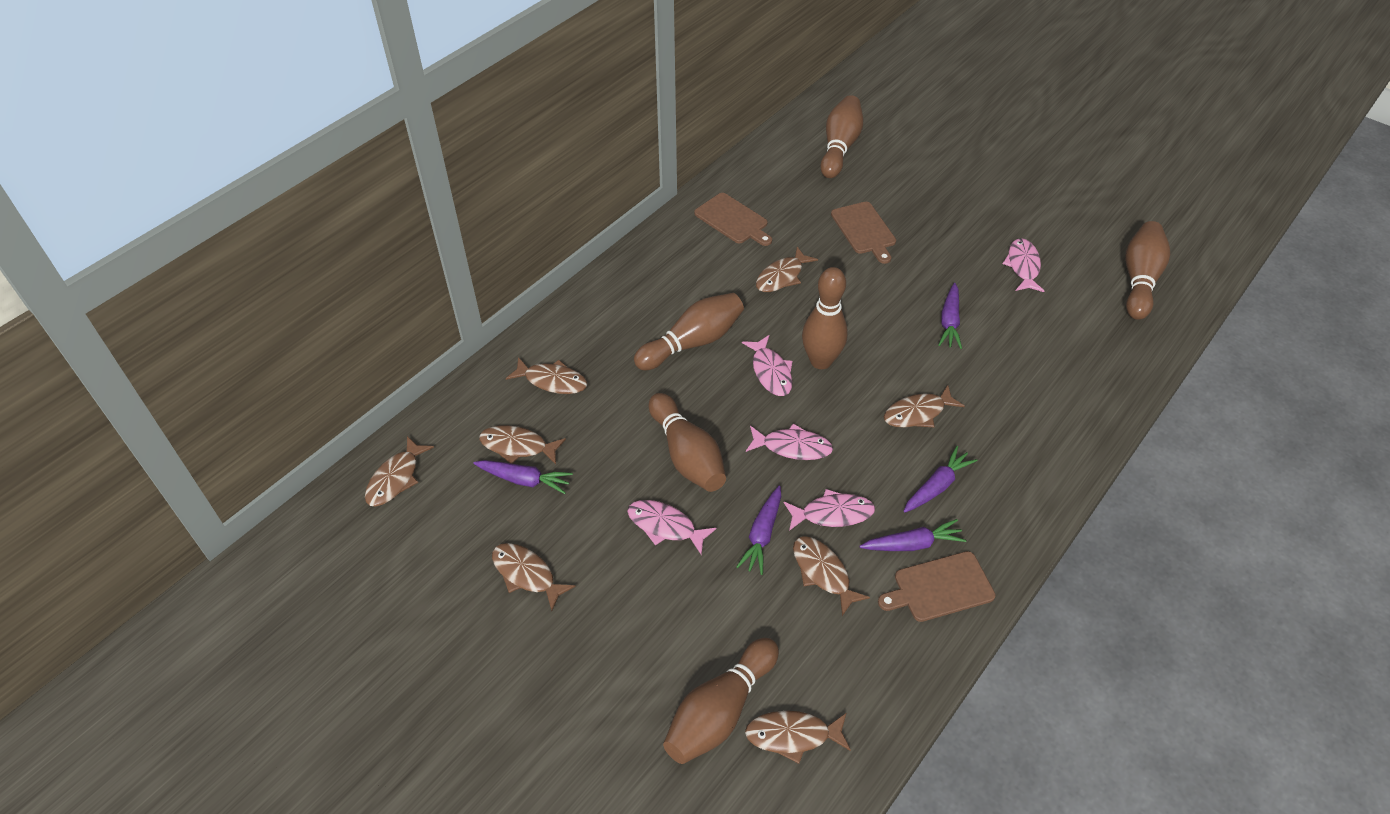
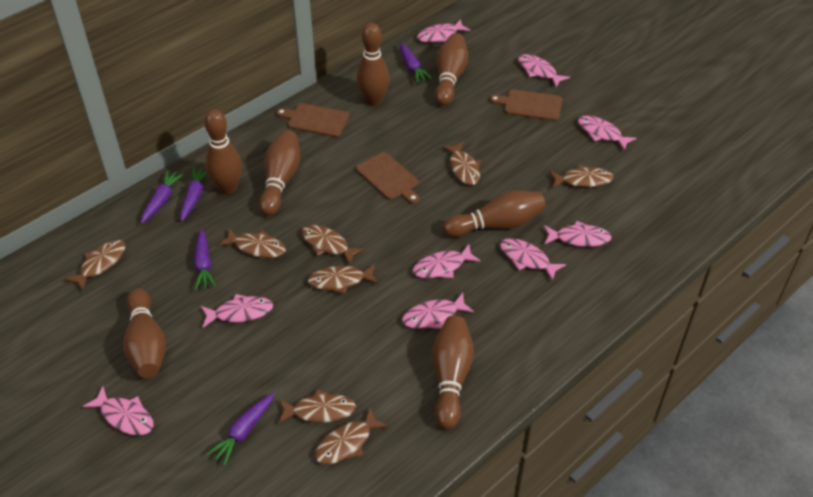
brown bowling pin: [634,293,744,370] [649,393,726,492] [663,638,779,764] [802,267,848,369] [820,95,863,178] [1125,221,1170,320] = 6 -> [123,288,166,378] [204,109,242,195] [259,130,300,216] [357,23,389,106] [432,316,474,429] [435,33,468,106] [443,191,546,237] = 7
pink fish: [627,500,716,555] [742,335,793,396] [746,424,833,460] [784,489,875,531] [1002,238,1044,292] = 5 -> [83,386,154,435] [201,294,273,328] [402,293,474,329] [413,244,481,278] [417,19,470,42] [500,238,566,281] [518,54,570,87] [544,221,612,247] [578,116,637,151] = 9

